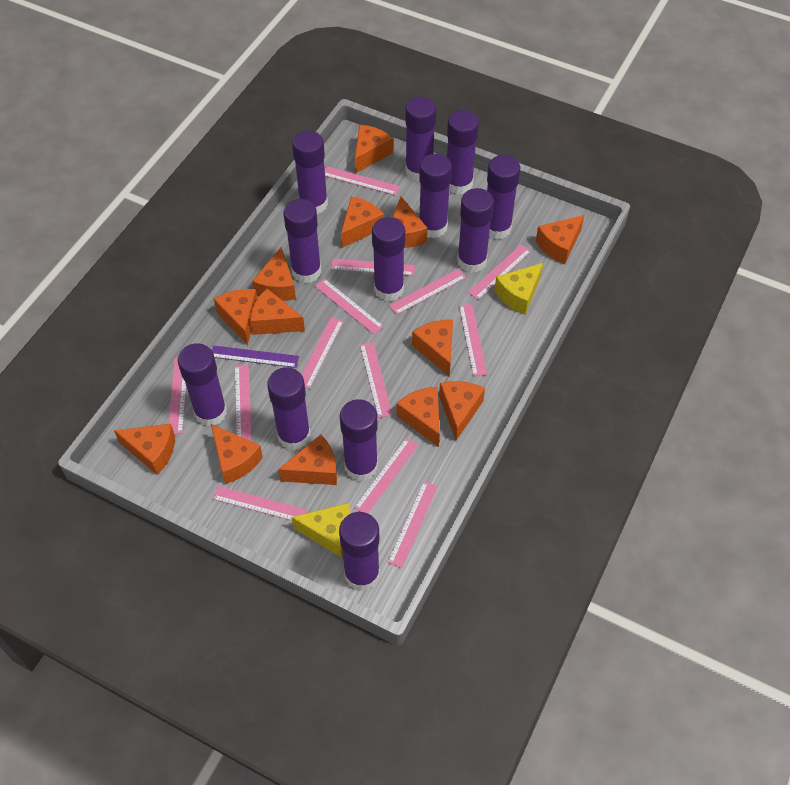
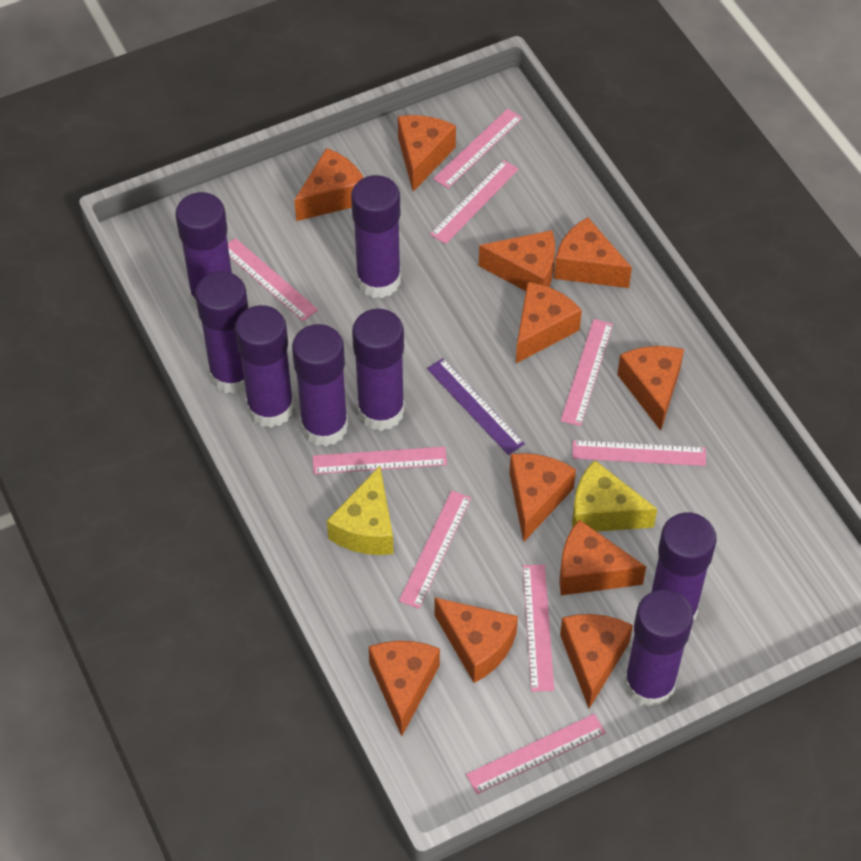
orange cheese: [114,424,175,475] [211,424,263,484] [214,289,257,345] [250,289,305,335] [252,247,296,301] [278,435,337,485] [341,197,384,248] [355,125,393,173] [393,197,427,248] [397,387,440,447] [412,320,453,377] [439,381,485,441] [536,215,584,264] = 13 -> [294,148,363,221] [369,641,440,736] [398,115,456,192] [434,597,518,683] [479,230,555,291] [509,453,576,542] [516,282,582,363] [554,217,632,288] [559,520,646,595] [560,614,633,708] [617,346,684,431] = 11
pink ruler: [168,357,186,434] [212,486,308,521] [235,365,252,441] [302,317,344,389] [315,279,384,334] [325,166,400,195] [331,259,415,276] [354,438,418,513] [360,342,392,418] [388,481,438,568] [389,269,466,315] [459,304,487,376] [468,244,531,300] = 13 -> [228,238,318,321] [313,447,447,474] [399,490,471,609] [430,160,519,244] [433,109,522,188] [466,714,606,794] [523,565,554,692] [561,319,613,426] [572,440,706,466] = 9
purple glue stick: [178,343,227,426] [267,367,311,450] [283,199,321,283] [292,130,328,214] [339,512,380,591] [340,399,378,482] [372,217,405,301] [405,97,436,181] [419,154,452,238] [447,110,479,194] [457,188,494,273] [487,155,521,239] = 12 -> [175,192,232,309] [195,271,248,394] [235,305,294,428] [292,324,348,446] [351,175,401,298] [352,309,405,431] [624,589,693,708] [650,512,717,621] = 8

